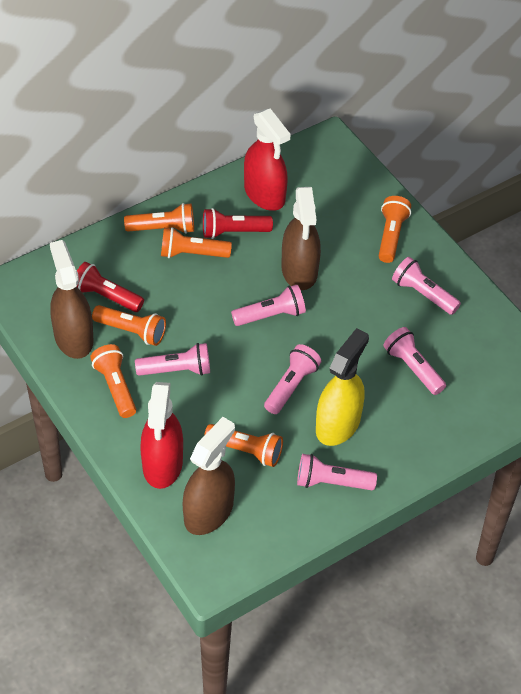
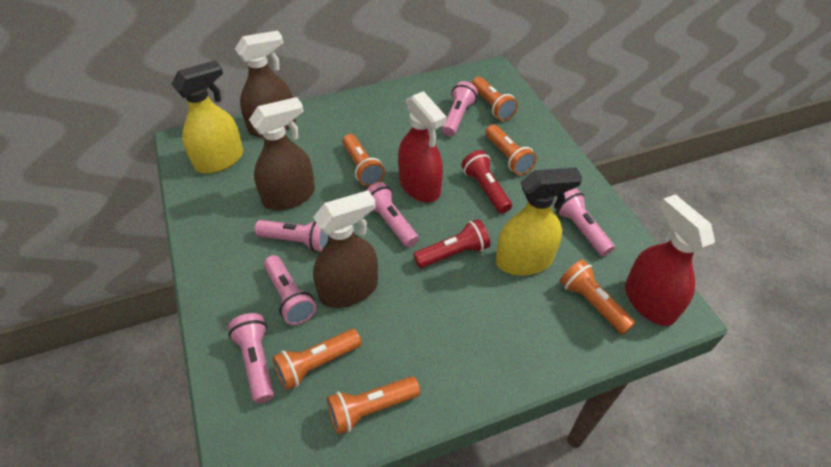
yellow spray bottle: [316,328,369,446] = 1 -> [171,60,243,174] [496,167,582,275] = 2

